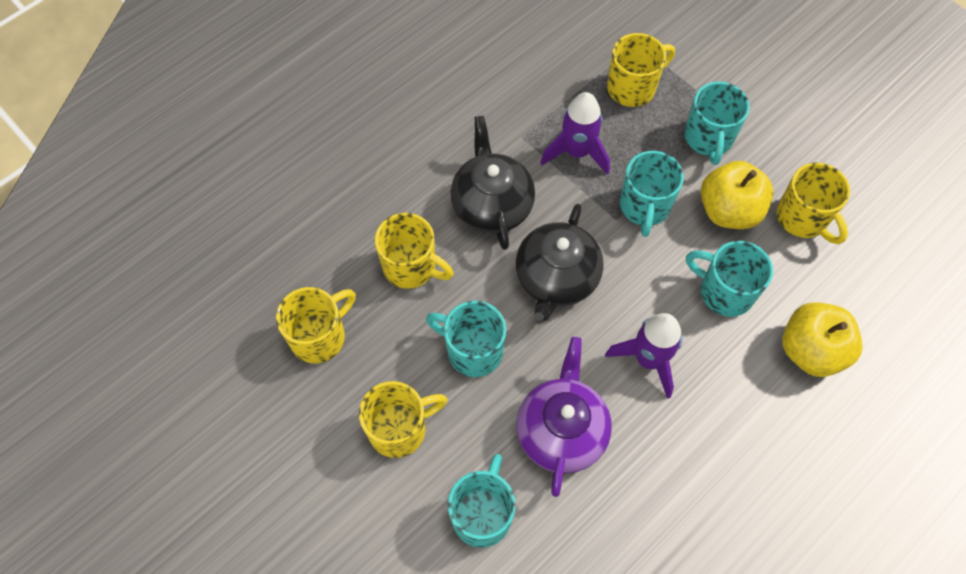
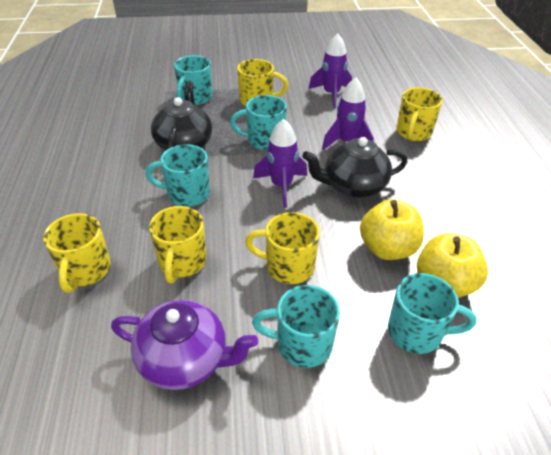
purple rocket: [540,92,610,175] [605,313,682,399] = 2 -> [253,119,307,208] [309,34,352,108] [322,78,374,150] = 3

